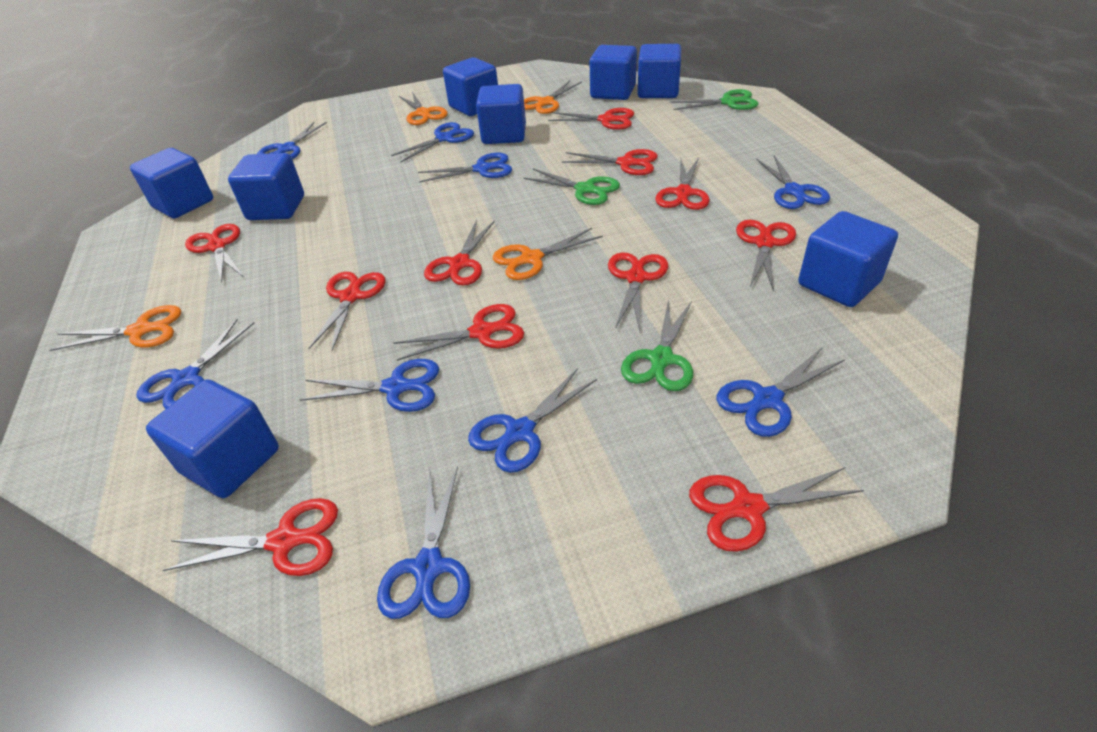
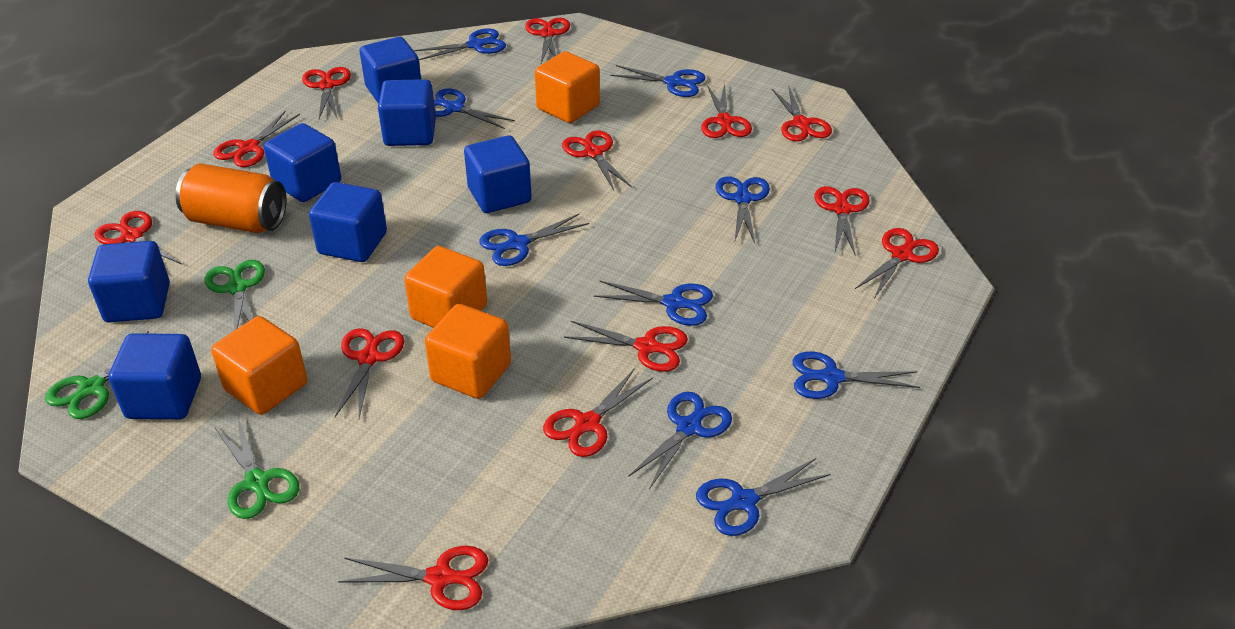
blue cube: [130,148,213,218] [146,379,279,498] [228,153,304,220] [443,57,498,116] [476,84,526,144] [589,45,637,100] [637,44,681,98] [798,211,898,307] = 8 -> [88,241,170,323] [108,333,201,419] [264,123,341,202] [309,182,387,262] [360,37,421,103] [378,79,436,146] [464,135,532,213] = 7
orange can: none = 0 -> [175,163,287,233] = 1
orange cube: none = 0 -> [211,316,307,415] [404,246,487,328] [425,304,511,399] [535,51,600,123] = 4
orange scissors: [50,305,181,351] [399,92,448,125] [493,228,603,280] [524,81,582,114] = 4 -> none = 0
red scissors: [163,498,338,576] [185,224,243,283] [308,272,385,351] [393,304,524,361] [424,220,495,286] [548,108,634,130] [562,149,658,175] [608,252,668,331] [655,158,710,210] [689,467,864,552] [736,220,796,292] = 11 -> [94,211,182,264] [213,110,300,167] [302,67,351,119] [335,328,404,418] [338,546,488,610] [525,18,570,63] [543,368,653,457] [562,131,632,190] [564,321,688,372] [701,83,752,138] [772,87,832,142] [814,186,870,256] [855,228,939,299] = 13

